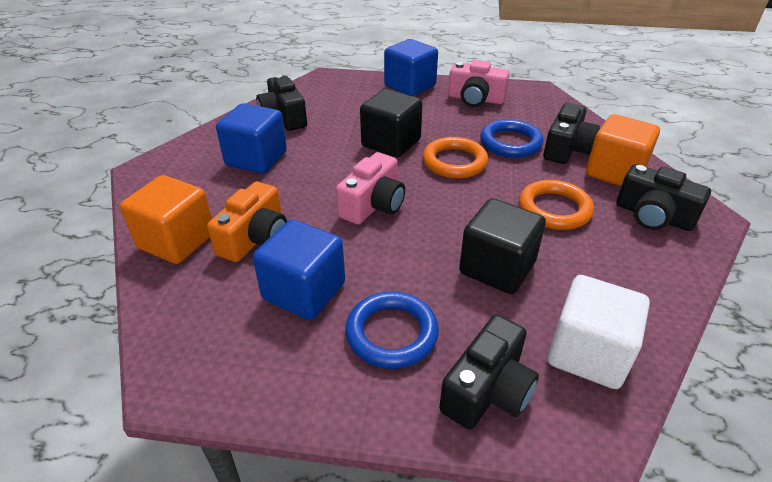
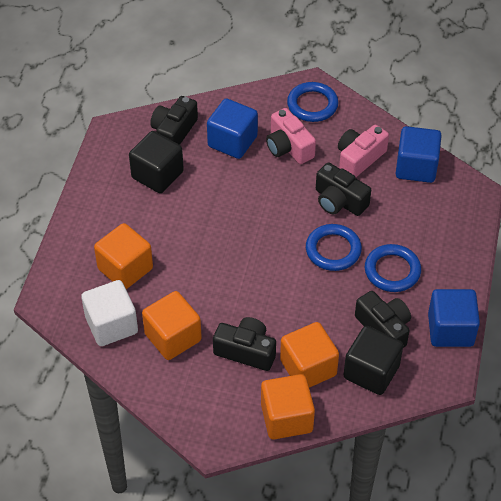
blue ring: [345,292,439,369] [480,119,543,158] = 2 -> [287,82,338,122] [306,224,362,271] [365,244,421,292] = 3
orange camera: [207,182,287,262] = 1 -> none = 0
orange cube: [120,175,212,264] [586,114,660,186] = 2 -> [94,223,153,289] [142,291,202,360] [261,374,315,439] [280,322,339,388] = 4
orange ring: [423,137,488,179] [519,180,594,230] = 2 -> none = 0

